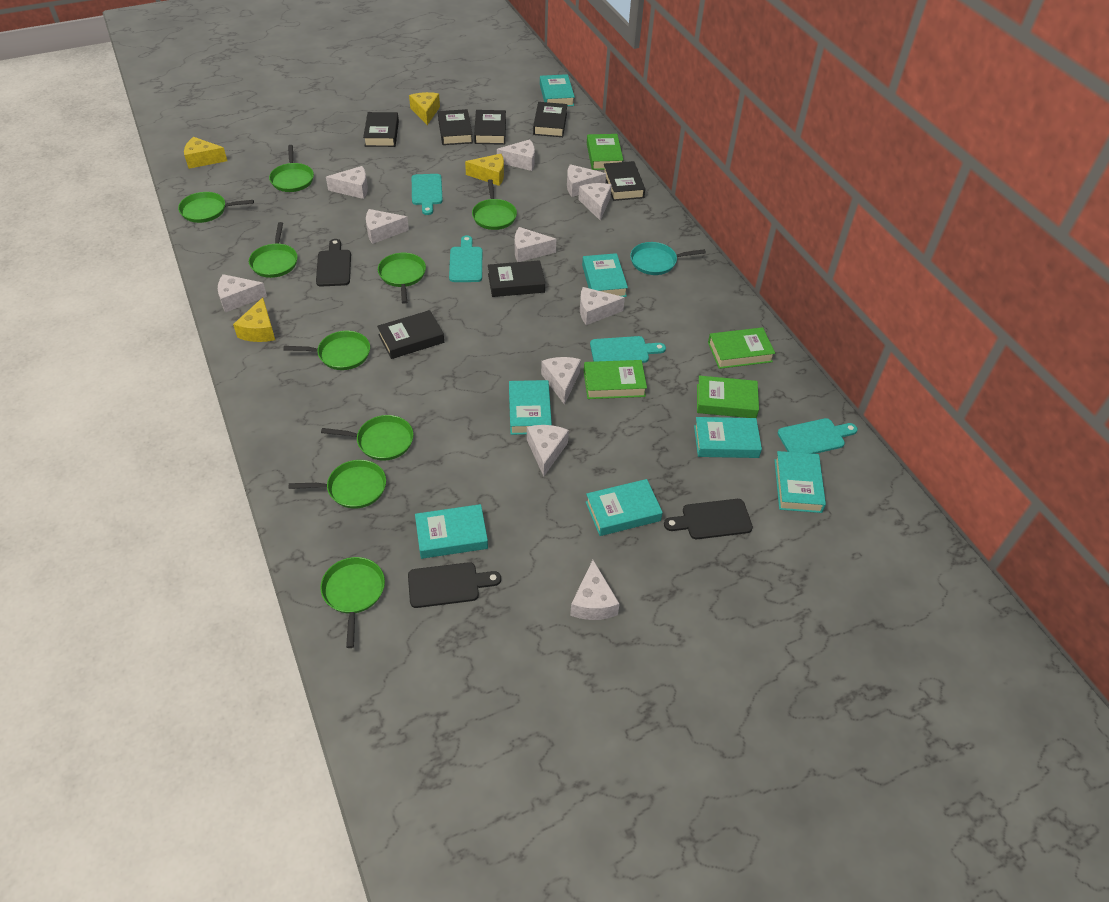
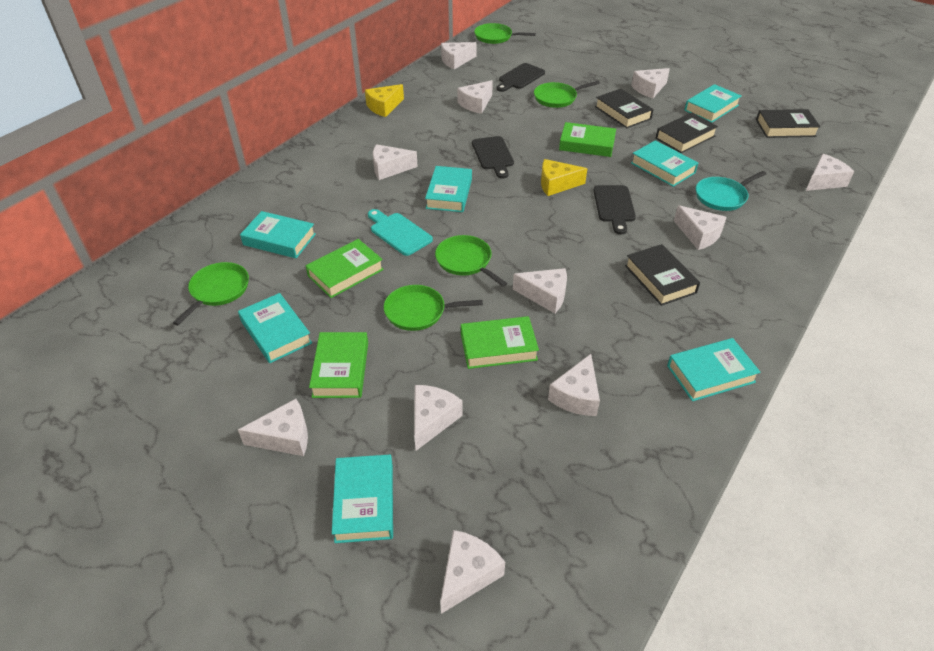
black book: [363,112,399,147] [377,310,444,359] [438,109,473,145] [474,110,506,145] [488,260,545,297] [533,102,568,137] [604,161,645,201] = 7 -> [595,89,653,128] [625,244,700,306] [656,113,718,153] [756,109,820,138] = 4
green pan: [178,192,254,223] [249,222,298,278] [269,145,314,192] [284,331,370,370] [289,460,386,509] [320,557,385,648] [321,415,414,460] [378,253,426,304] [472,179,517,230] = 9 -> [173,262,249,326] [384,285,483,331] [435,235,507,287] [474,23,536,44] [534,81,600,108] = 5
turquoise cutting board: [412,174,443,215] [449,235,482,282] [590,336,666,363] [778,418,858,454] = 4 -> [368,209,433,256] = 1
yellow cheese: [184,137,227,169] [233,297,275,342] [409,92,440,125] [465,154,504,186] = 4 -> [365,84,404,117] [541,159,587,196] = 2

